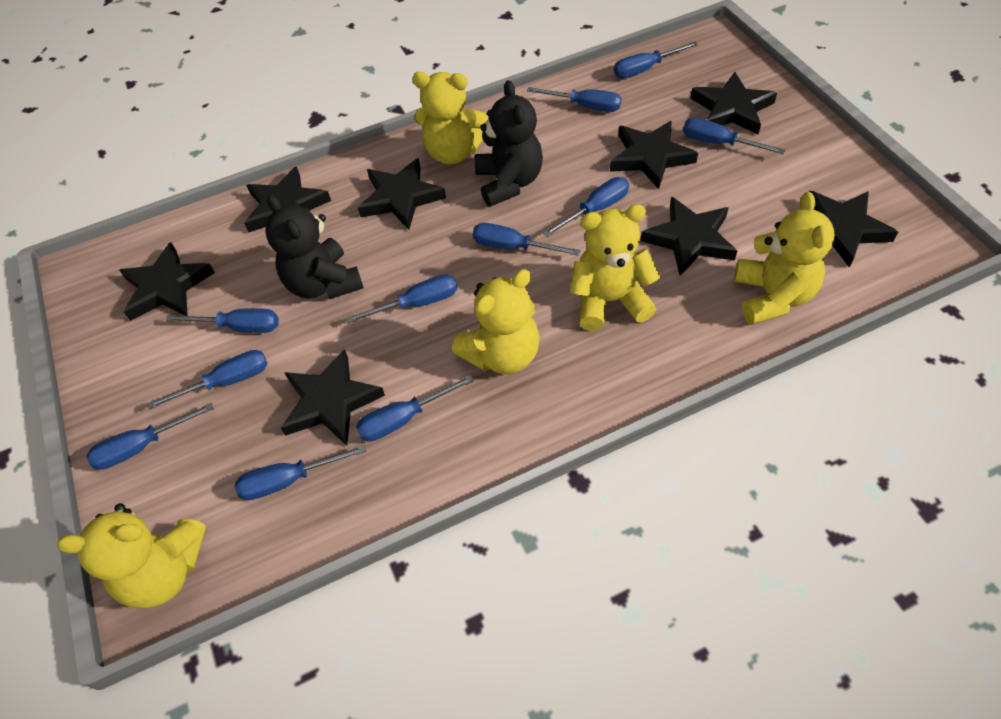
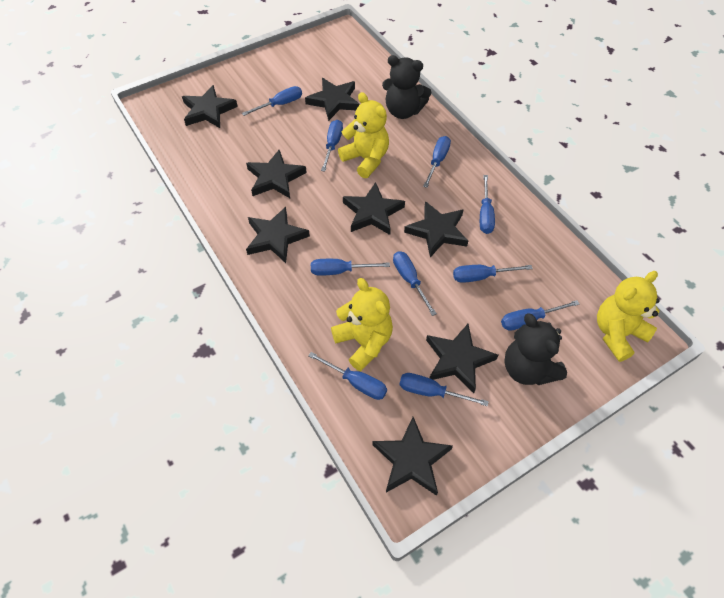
blue screwdriver: [86,403,214,470] [147,350,268,409] [166,308,279,333] [235,445,366,500] [346,274,457,323] [356,375,474,441] [473,223,580,256] [527,87,621,112] [543,177,629,237] [614,41,698,78] [683,118,785,154] = 11 -> [242,86,302,116] [308,352,387,400] [311,259,390,276] [321,120,343,171] [393,251,437,316] [399,373,489,406] [423,136,451,188] [453,265,533,283] [480,175,495,234] [501,300,579,331] = 10
yellow teddy bear: [57,503,206,609] [412,72,489,164] [452,269,540,374] [570,204,660,331] [734,192,835,325] = 5 -> [331,278,393,371] [338,92,389,178] [597,271,659,362] = 3

